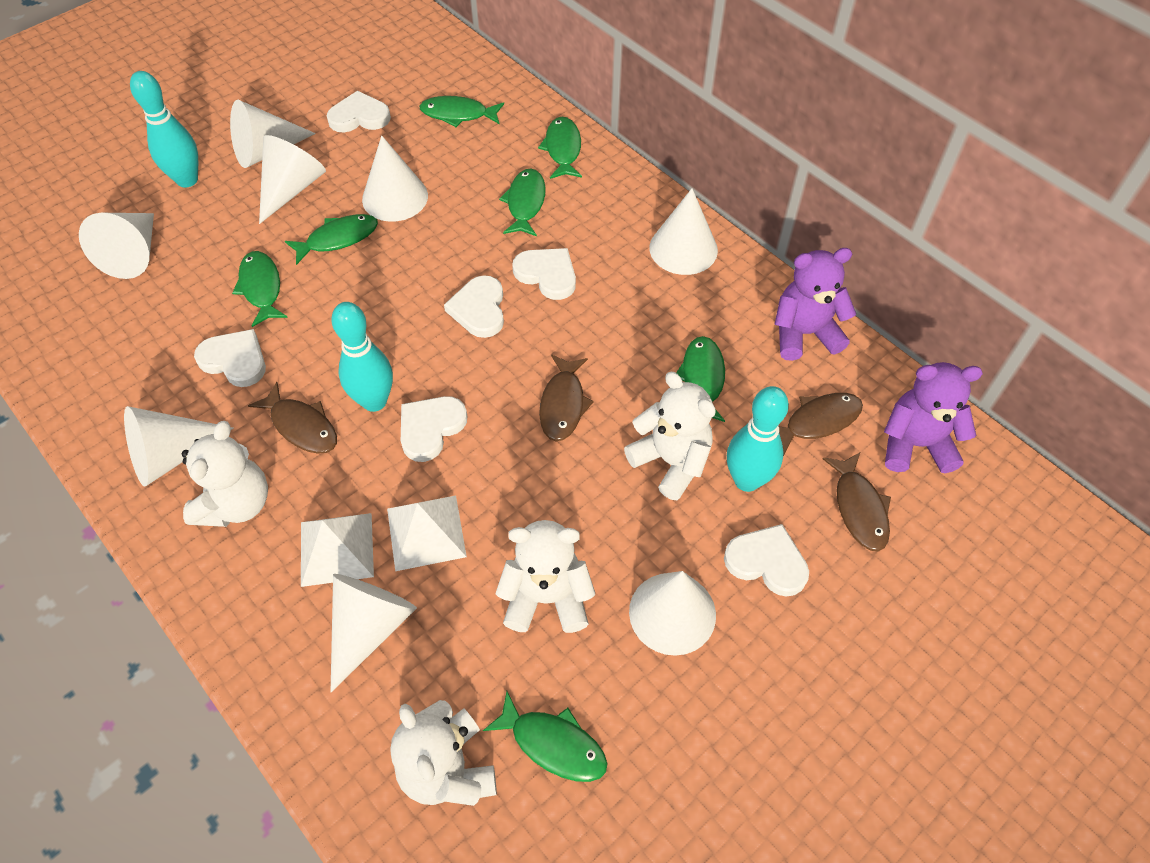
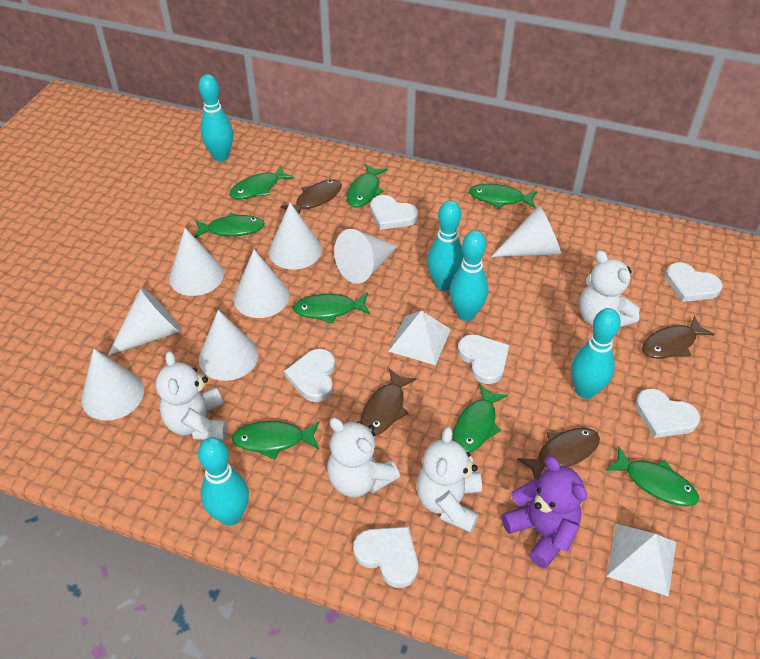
green fish: [232,251,288,327] [285,214,378,265] [419,96,504,127] [483,691,608,782] [499,168,546,236] [538,117,582,179] [676,336,725,422] = 7 -> [194,212,265,238] [229,165,294,200] [232,421,319,460] [293,293,370,324] [347,164,388,207] [453,384,508,452] [469,184,537,209] [605,447,699,506] = 8
purple teddy bear: [774,248,856,361] [884,362,983,473] = 2 -> [502,456,587,569] = 1
turquoise bowling pin: [130,71,198,187] [331,302,393,412] [727,386,789,492] = 3 -> [198,437,249,526] [199,74,233,161] [427,200,464,291] [449,230,488,321] [571,308,621,399] = 5

